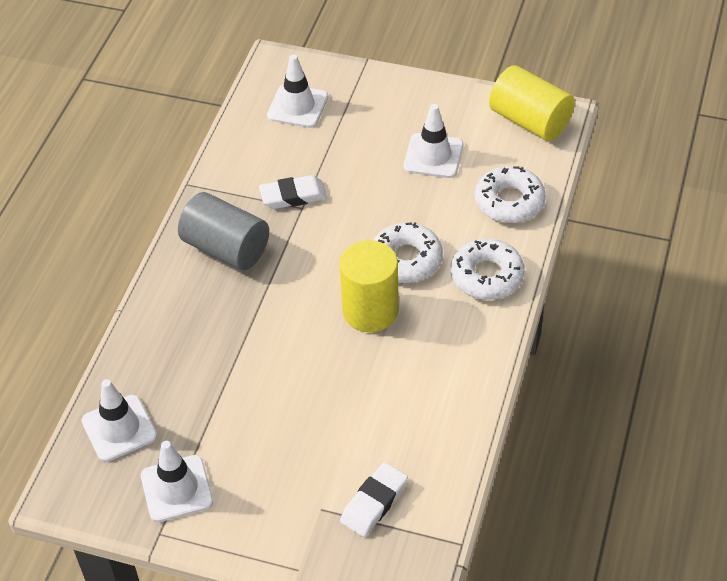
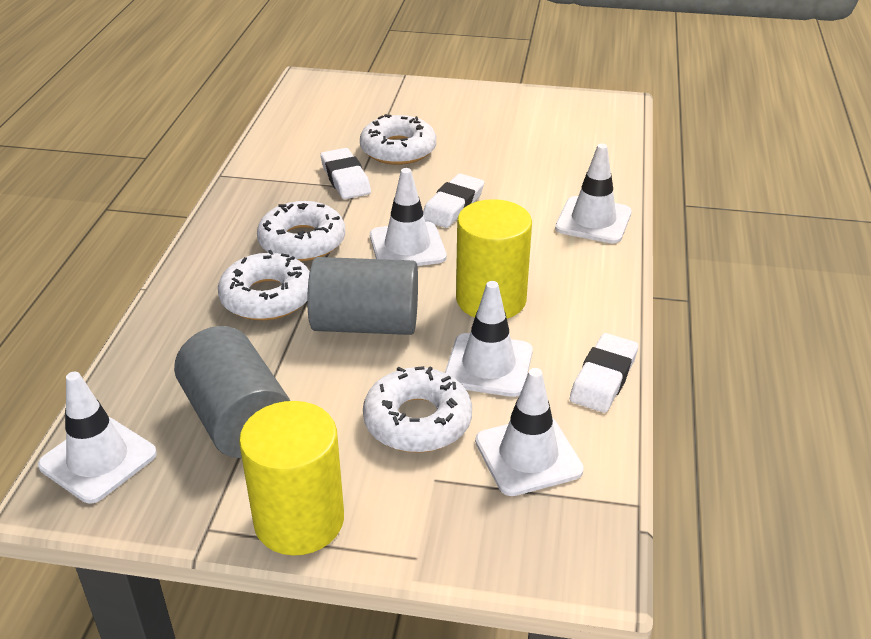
grey cylinder: [178,192,269,270] = 1 -> [174,326,290,458] [307,257,418,335] = 2
white donut: [373,222,443,283] [450,238,524,300] [474,166,546,223] = 3 -> [218,250,310,321] [257,201,345,261] [360,114,436,165] [363,366,472,453] = 4
white eraser: [259,175,327,209] [340,462,408,537] = 2 -> [320,148,371,199] [423,174,484,228] [570,333,638,413] = 3
white traffic cone: [82,379,157,462] [141,441,213,522] [267,54,328,128] [404,104,463,178] = 4 -> [38,372,157,503] [370,168,447,266] [445,281,533,397] [475,368,584,496] [555,144,632,244] = 5

